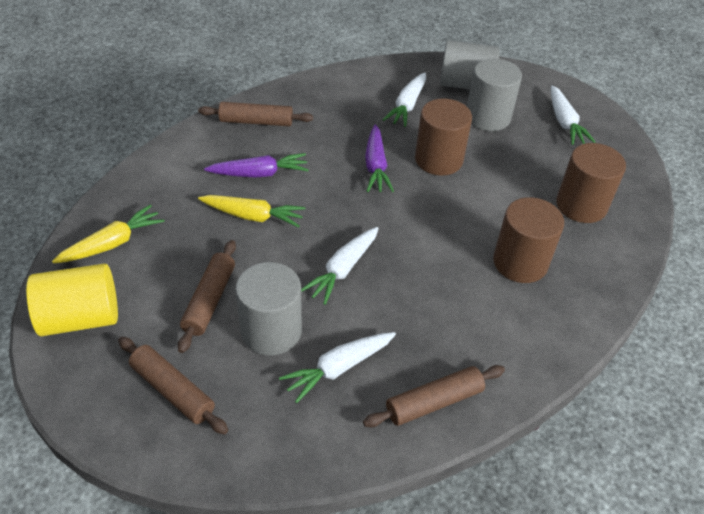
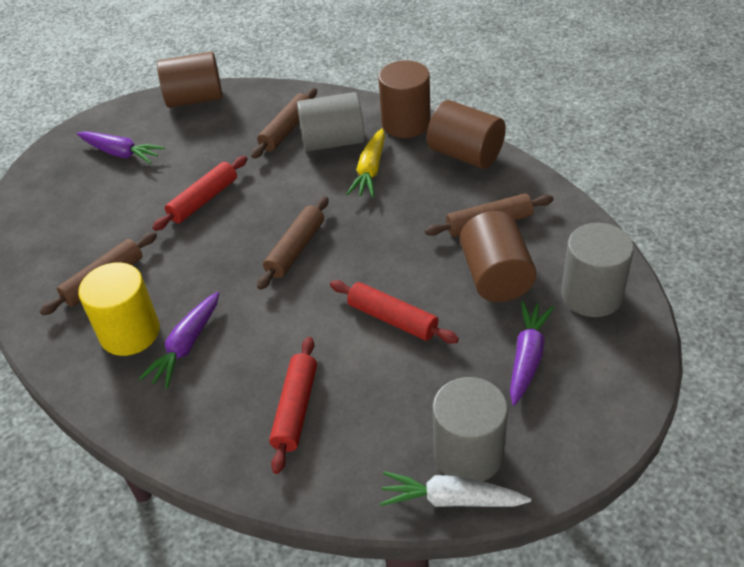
brown cylinder: [415,99,472,175] [493,197,564,283] [556,143,626,223] = 3 -> [157,52,223,108] [379,60,431,138] [427,100,506,169] [460,211,537,302] = 4
purple carrot: [204,153,309,178] [365,125,394,192] = 2 -> [77,131,165,164] [139,292,219,389] [510,301,554,406] = 3
red rolling pin: none = 0 -> [152,156,247,231] [269,337,317,474] [330,280,459,344] = 3
white carrot: [279,332,396,403] [301,227,379,305] [383,73,426,127] [551,85,596,145] = 4 -> [380,471,531,507] = 1
yellow carrot: [52,205,165,263] [198,195,306,228] = 2 -> [346,128,385,197] = 1

